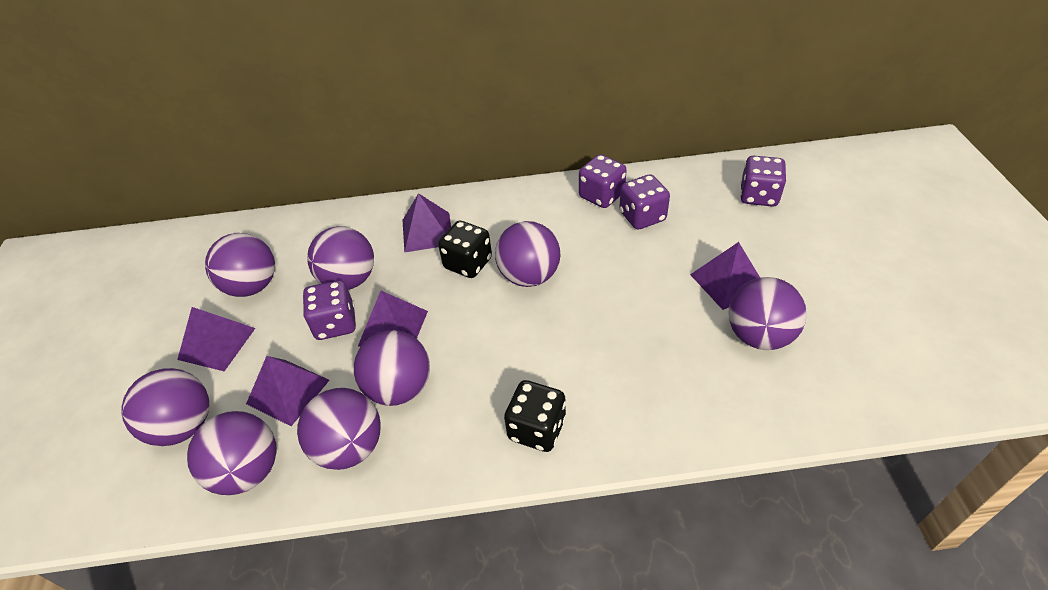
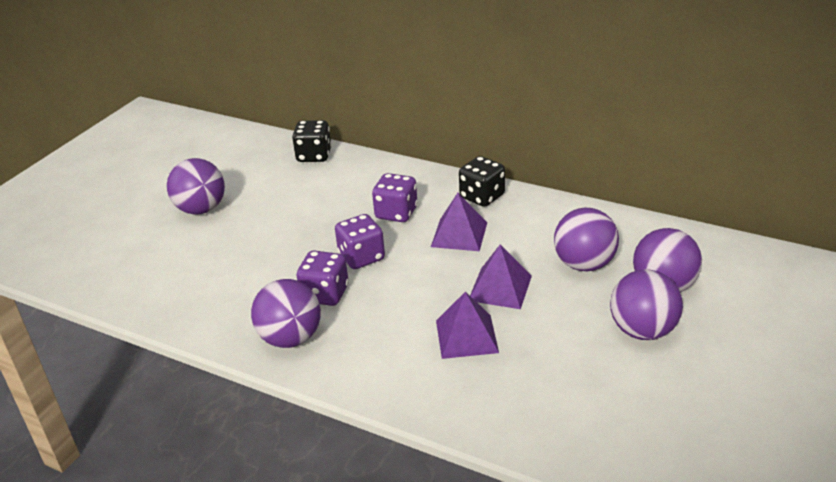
purple ball: [121,368,209,446] [187,411,277,495] [205,233,275,297] [297,388,381,470] [307,226,374,290] [354,330,430,406] [495,221,561,287] [728,277,807,350] = 8 -> [167,158,225,215] [251,279,321,348] [554,208,619,271] [610,270,683,340] [633,228,702,292] = 5
purple dice: [303,280,356,340] [579,154,627,208] [619,174,670,230] [740,156,786,207] = 4 -> [297,250,349,306] [335,214,385,269] [372,173,418,222] = 3
purple pyramid: [177,307,255,371] [246,356,330,426] [358,291,428,347] [403,193,451,253] [690,242,760,310] = 5 -> [431,193,487,251] [436,292,499,359] [470,245,532,309] = 3

